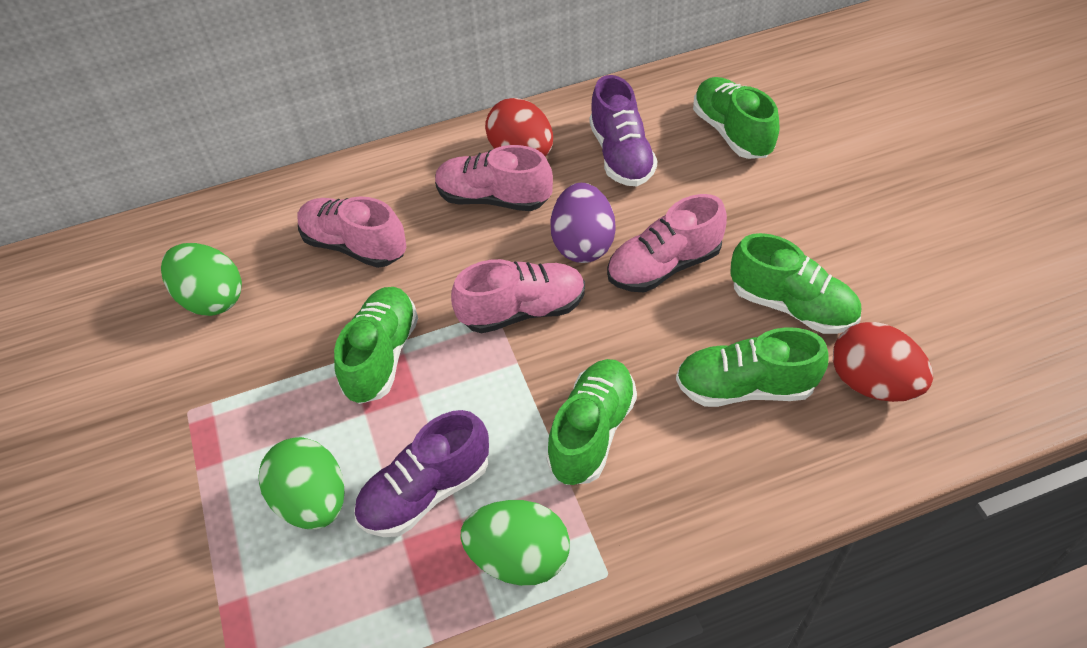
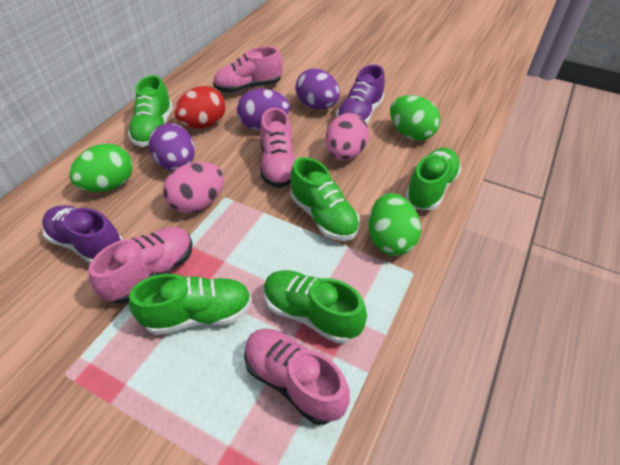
pink egg: none = 0 -> [163,162,224,213] [326,113,369,160] = 2
purple egg: [550,183,616,263] = 1 -> [149,123,195,171] [237,89,290,130] [295,68,340,109] = 3
red egg: [485,98,553,156] [833,322,933,402] = 2 -> [175,86,226,128] = 1

